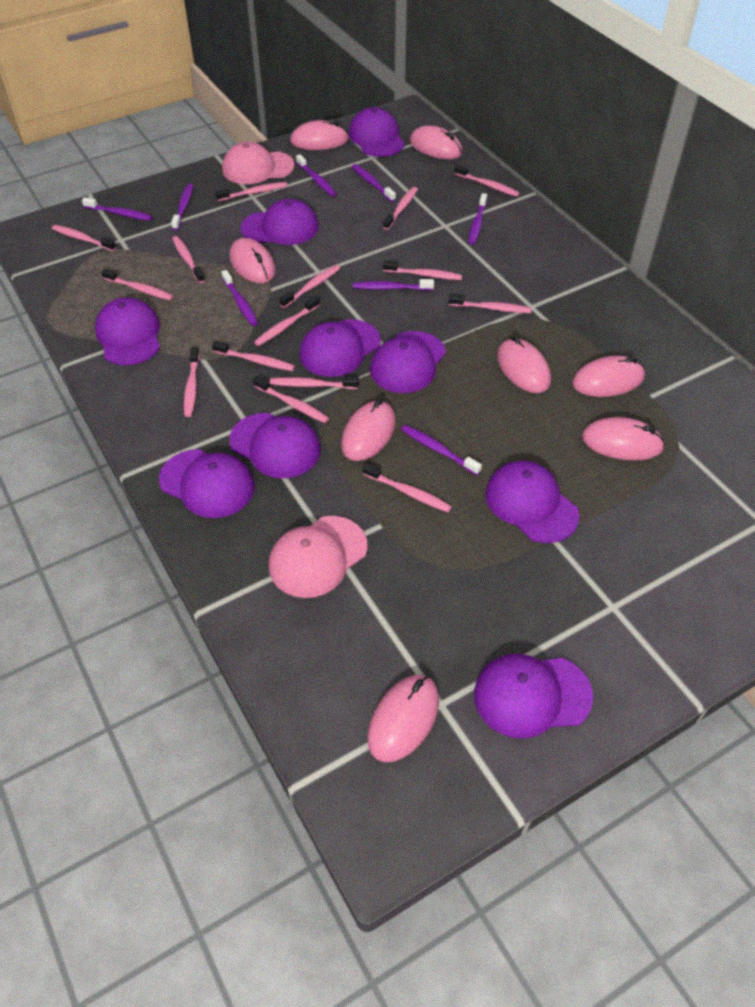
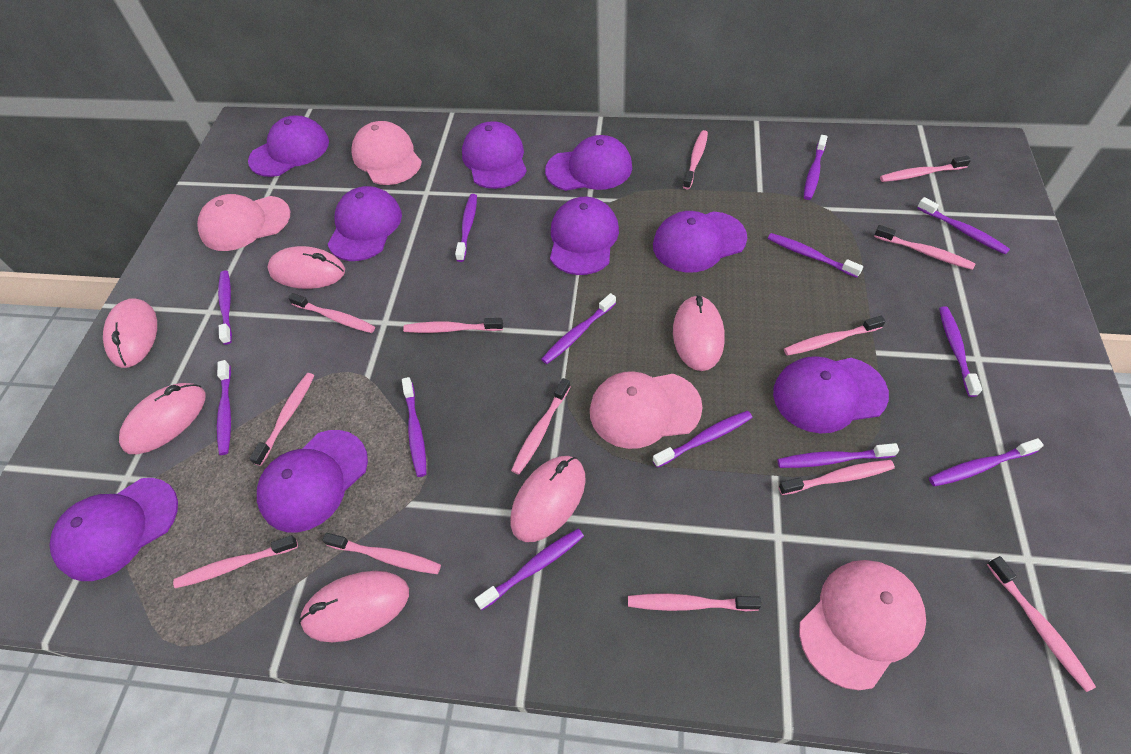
pink cap: [222,142,294,184] [269,516,368,598] = 2 -> [197,194,290,251] [351,121,422,185] [590,371,702,449] [799,560,926,690] = 4
pink mouse: [230,238,276,283] [290,120,349,150] [341,399,396,461] [367,675,439,762] [410,125,462,159] [497,336,551,393] [572,356,645,397] [582,417,665,461] = 8 -> [103,298,157,368] [119,383,206,454] [267,246,345,289] [299,571,409,642] [511,456,586,542] [673,295,725,371] = 6
pink toothbrush: [52,225,116,251] [101,268,174,300] [172,236,205,283] [184,347,199,417] [212,341,295,371] [215,182,288,201] [253,376,329,423] [254,296,320,346] [270,377,359,389] [280,265,340,308] [363,463,452,512] [383,187,418,230] [383,261,462,280] [449,294,532,313] [454,165,520,197] = 15 -> [173,535,298,588] [249,373,315,466] [288,293,375,333] [322,533,441,574] [403,318,503,333] [511,378,570,475] [628,593,761,611] [683,130,708,189] [779,460,895,495] [784,316,886,356] [874,225,976,270] [880,156,971,182] [987,556,1096,692] = 13
purple toothbrush: [82,197,152,221] [171,184,193,230] [222,270,258,326] [296,154,336,197] [352,164,396,202] [353,279,434,290] [401,425,482,475] [469,193,487,245] = 8 -> [217,360,231,455] [218,270,232,345] [402,377,427,477] [455,194,477,262] [474,529,584,610] [541,293,616,364] [653,411,752,468] [768,233,863,278] [777,443,899,468] [804,135,828,200] [917,197,1010,255] [929,438,1044,486] [939,306,982,397] = 13

